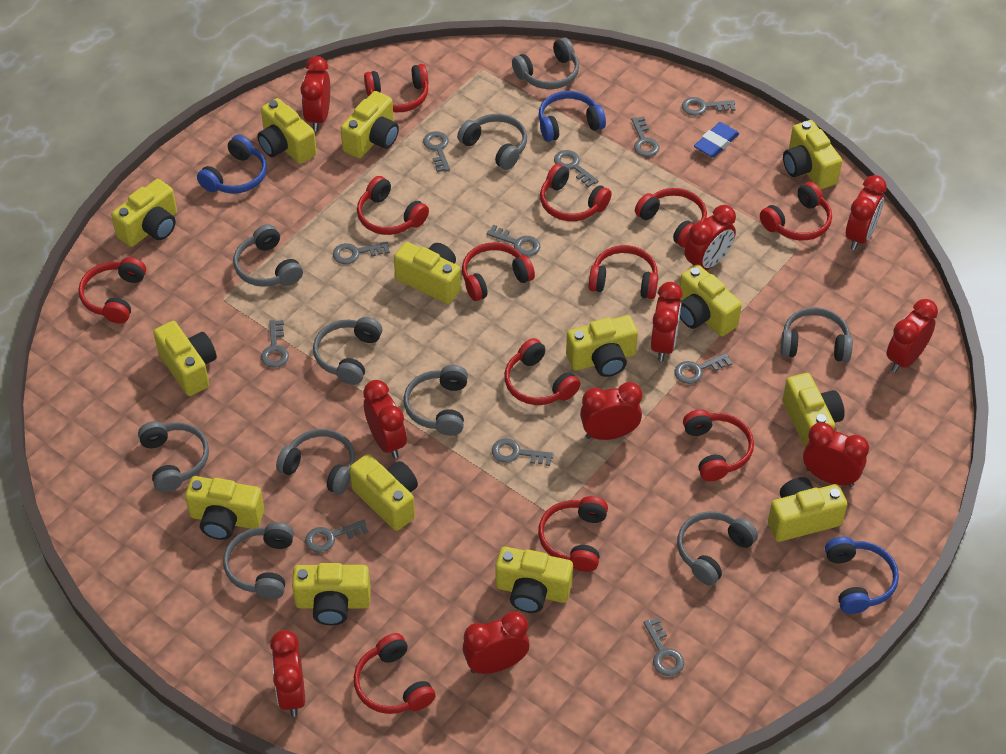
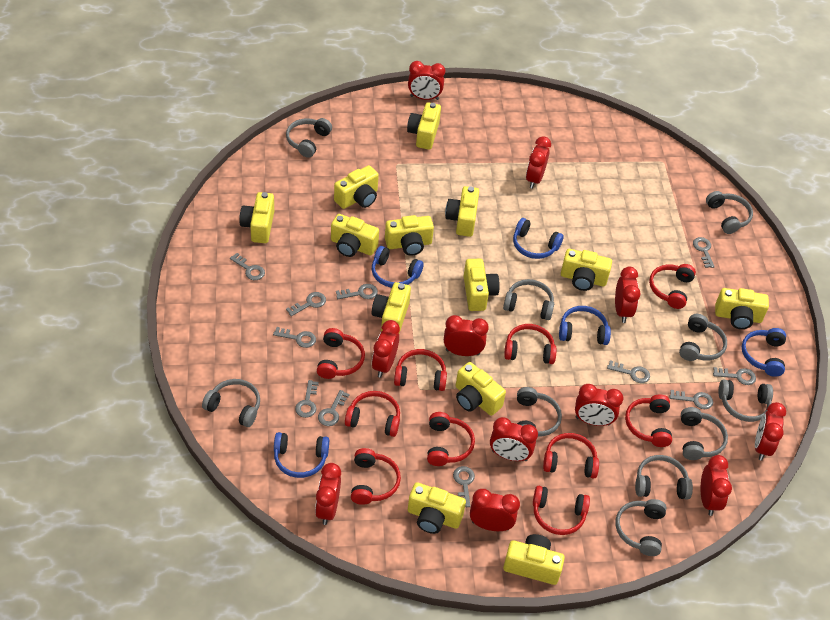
blue eraser: [694,122,739,158] = 1 -> none = 0
blue headphones: [197,135,267,193] [538,91,606,142] [825,537,899,614] = 3 -> [274,432,329,478] [372,246,424,288] [513,218,564,259] [559,306,611,345] [742,328,786,377] = 5
red clock: [270,630,305,717] [301,56,330,131] [363,380,407,459] [463,612,530,674] [580,382,642,440] [651,282,683,361] [685,205,736,270] [803,422,869,487] [846,175,887,250] [887,299,938,373] = 10 -> [315,463,341,525] [372,320,400,378] [408,61,445,100] [444,315,489,356] [470,489,520,531] [490,417,538,461] [526,136,551,189] [575,384,623,426] [615,267,641,323] [701,455,732,516] [755,402,786,460] = 11
red headphones: [79,257,146,324] [354,633,435,714] [357,176,429,235] [364,64,428,112] [462,242,535,301] [504,338,580,405] [538,496,608,572] [540,164,612,221] [588,245,658,299] [635,188,707,248] [683,409,754,481] [760,182,832,240] = 12 -> [317,328,365,379] [345,391,400,437] [351,448,401,505] [394,349,447,391] [427,412,475,466] [504,324,557,364] [533,486,590,535] [543,433,599,478] [625,394,672,447] [649,264,696,309] = 10
yellow camera: [111,179,177,247] [153,321,217,396] [185,476,264,540] [258,98,317,164] [292,563,371,626] [340,91,399,158] [350,454,418,531] [394,242,461,304] [495,547,573,613] [566,315,638,377] [680,265,742,336] [768,477,847,542] [783,120,842,189] [783,373,845,448] = 14 -> [239,192,274,243] [331,214,379,257] [334,165,379,209] [372,282,411,333] [385,215,434,256] [407,102,441,150] [408,482,466,534] [445,186,479,237] [456,362,506,416] [464,259,500,311] [503,534,565,585] [561,249,612,291] [715,288,769,329] = 13

